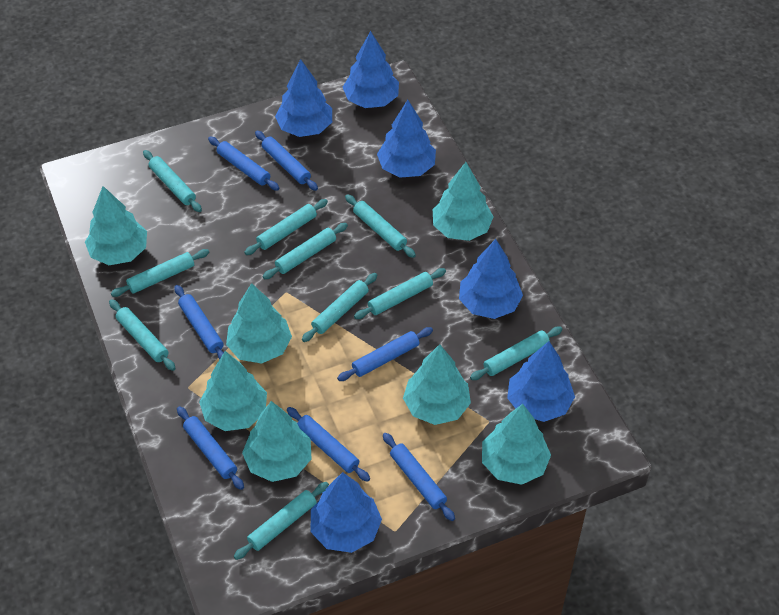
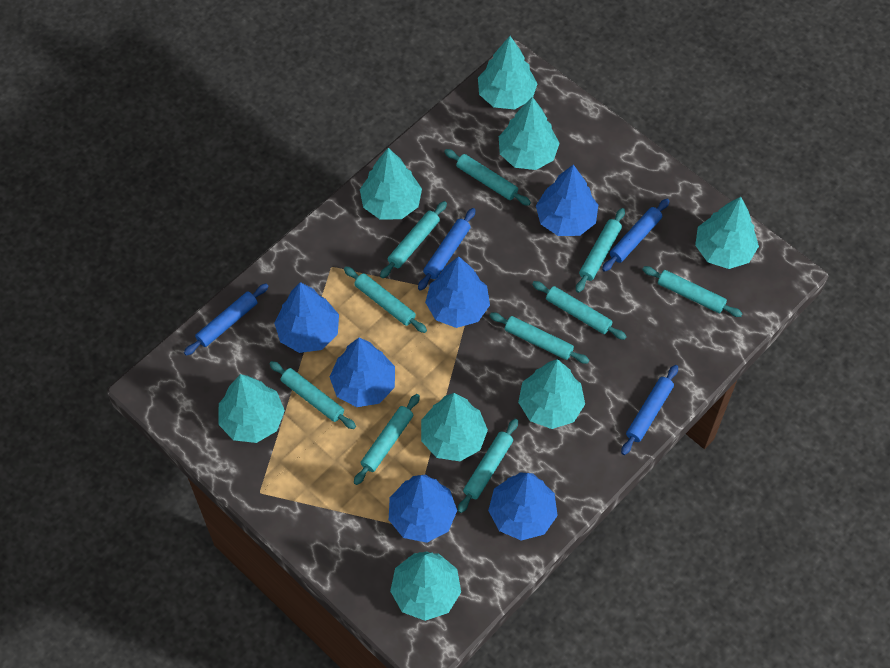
blue rolling pin: [174,285,224,360] [177,406,244,490] [208,137,279,191] [255,131,318,191] [287,407,370,482] [337,327,433,381] [383,433,455,521] = 7 -> [184,284,269,356] [418,208,476,291] [602,199,669,272] [621,365,678,455] = 4
turquoise tree: [85,186,147,265] [199,351,267,431] [226,283,292,364] [242,401,311,482] [403,344,471,425] [433,162,494,241] [482,404,551,485] = 7 -> [218,374,285,443] [360,148,422,219] [390,551,461,621] [421,393,488,461] [478,36,538,110] [499,97,560,170] [518,359,585,429] [695,197,759,269] = 8

